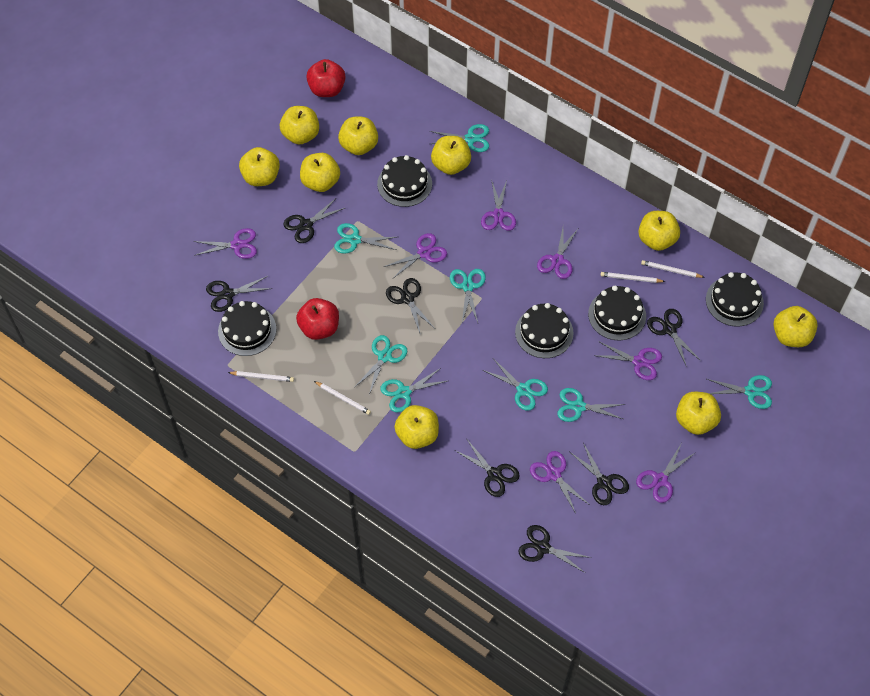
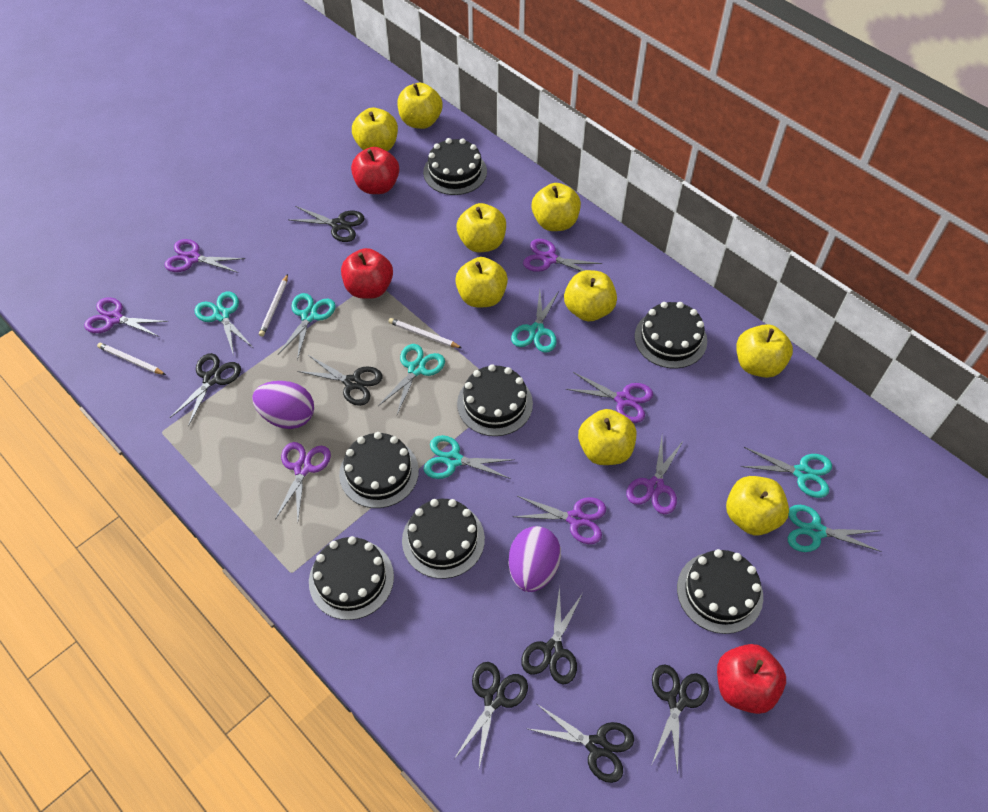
black cake: [218,301,276,356] [377,155,432,207] [515,303,574,358] [588,286,646,340] [706,272,764,327] = 5 -> [309,536,394,620] [339,432,419,508] [402,499,485,579] [423,138,487,195] [457,364,533,436] [634,302,707,368] [677,549,763,634] = 7
purple egg: none = 0 -> [252,381,314,429] [509,526,561,592] = 2
red apple: [296,298,339,340] [306,59,346,97] = 2 -> [341,248,393,299] [351,147,399,194] [717,644,786,714] = 3
turquoise scissors: [334,223,397,254] [355,335,408,394] [380,368,447,412] [430,124,489,152] [450,269,486,323] [483,359,548,411] [557,388,625,422] [707,375,772,409] = 8 -> [195,291,252,356] [278,293,336,360] [378,344,445,414] [424,435,515,479] [511,290,559,353] [740,447,832,498] [788,505,882,552] = 7
white pencil: [228,371,294,382] [314,381,371,415] [601,272,665,283] [641,260,705,278] = 4 -> [97,343,166,375] [259,274,288,337] [389,318,462,348] = 3

